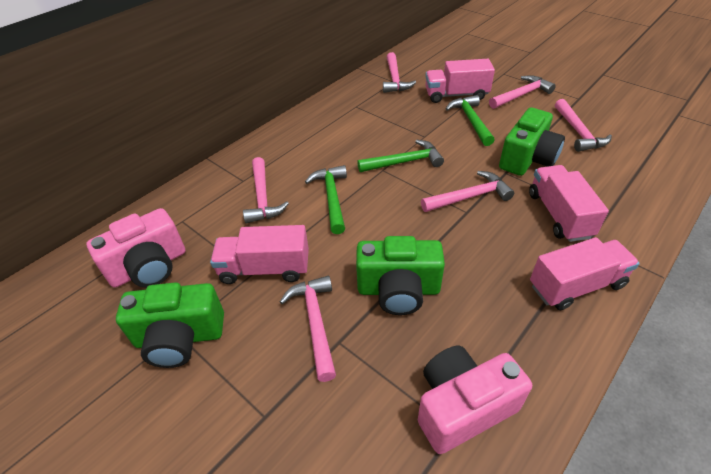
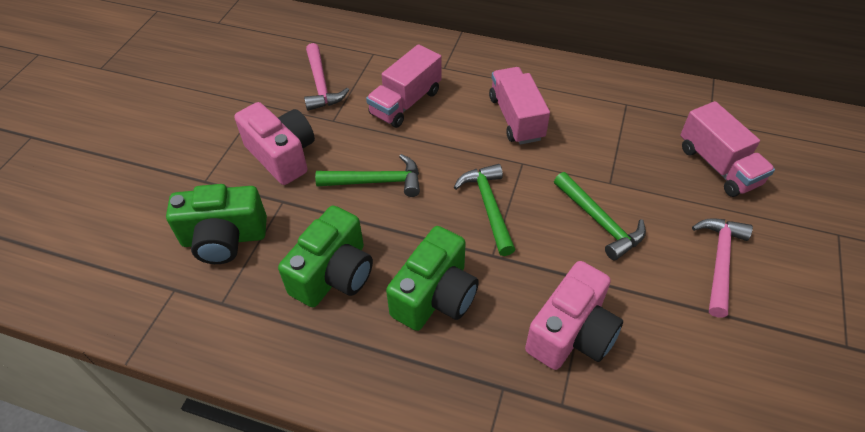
pink hammer: [243,157,289,223] [280,276,336,382] [383,52,416,93] [421,171,514,212] [489,75,556,109] [555,99,612,152] = 6 -> [304,43,349,111] [692,218,753,318] = 2
pink truck: [210,225,309,284] [425,59,495,103] [529,165,609,242] [530,237,640,310] = 4 -> [366,44,442,128] [489,67,550,145] [680,101,775,197] = 3

